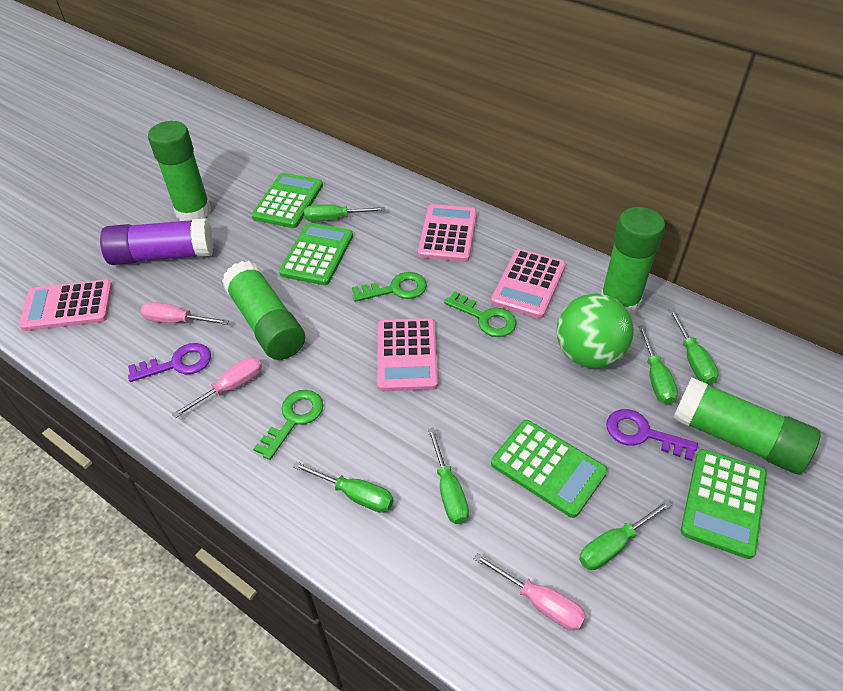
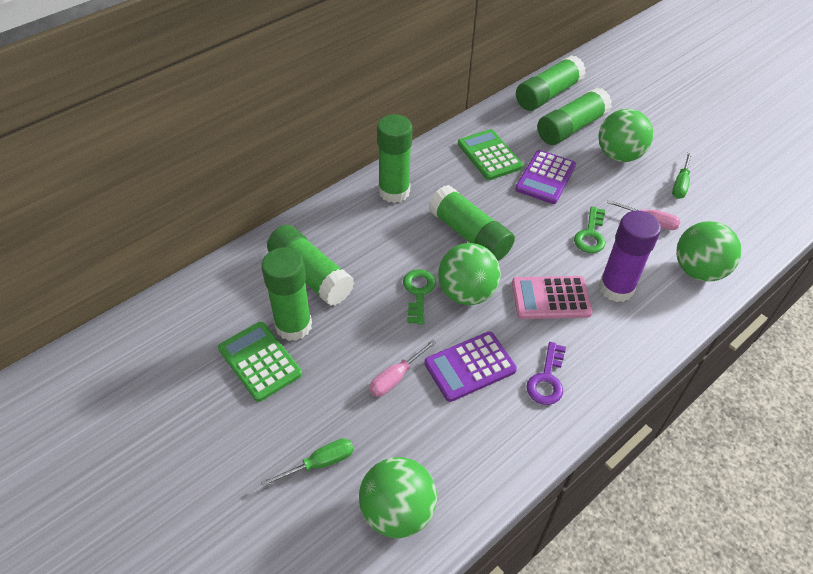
green ball: [557,293,634,368] = 1 -> [359,457,437,538] [438,243,501,305] [599,109,653,162] [676,221,742,282] = 4
green calculator: [252,173,323,228] [279,222,353,285] [491,420,608,518] [681,449,767,559] = 4 -> [218,322,302,402] [458,129,523,180] = 2
green glue stick: [148,121,211,221] [222,261,305,360] [601,207,665,315] [673,378,820,474] = 4 -> [261,247,312,341] [267,225,354,306] [377,115,412,203] [428,185,515,261] [516,55,586,111] [537,87,612,145] = 6
green key: [253,390,323,460] [352,272,427,302] [444,291,516,337] = 3 -> [403,269,436,325] [574,206,605,253] = 2
green screwdriver: [293,461,393,513] [304,204,385,222] [427,428,469,524] [579,500,672,570] [638,325,678,405] [669,309,719,385] = 6 -> [261,438,354,487] [672,152,692,199] = 2
pink calculator: [19,279,113,331] [377,318,438,391] [418,204,477,262] [491,249,566,319] = 4 -> [512,276,593,319] = 1
pink screwdriver: [141,302,229,325] [172,357,262,418] [474,553,586,631] = 3 -> [369,339,437,397] [607,200,681,230] = 2
purple calculator: none = 0 -> [424,332,517,402] [515,150,576,204] = 2
purple key: [128,343,211,382] [606,409,698,461] = 2 -> [526,342,566,405] = 1

